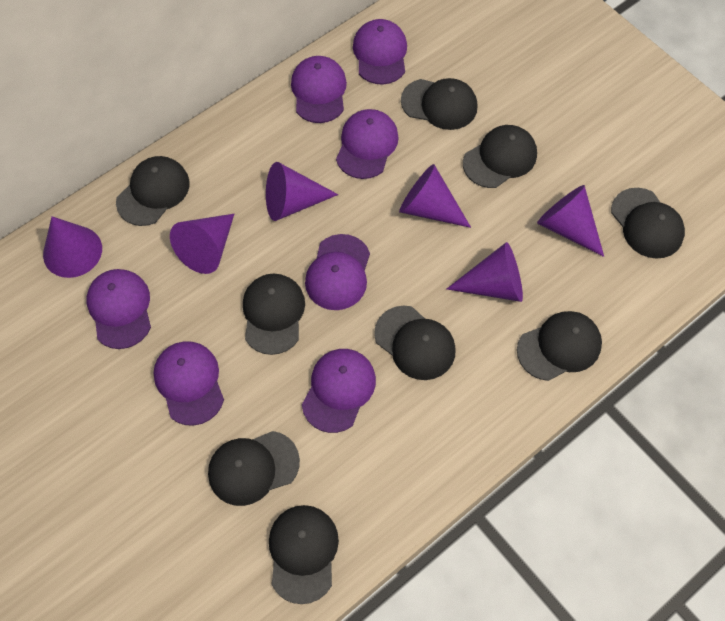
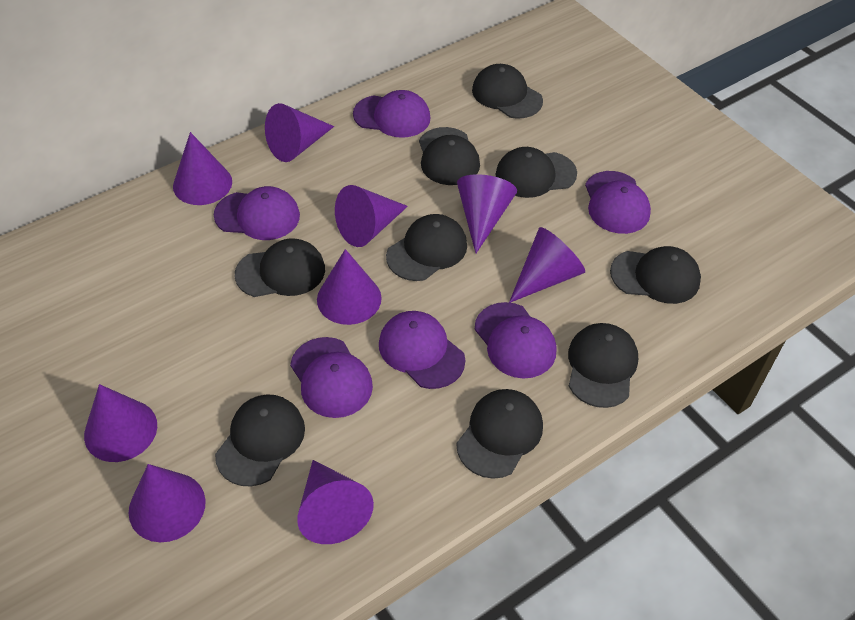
purple cap: [86,269,151,349] [154,341,224,426] [291,56,347,123] [302,349,376,433] [305,234,370,310] [336,109,399,179] [353,19,407,85] = 7 -> [214,186,300,240] [290,337,373,418] [353,90,431,138] [379,311,465,389] [475,302,556,379] [585,171,651,234] = 6
purple cone: [43,216,102,278] [170,214,234,274] [266,162,338,221] [399,164,471,228] [447,242,523,302] [537,185,604,257] = 6 -> [84,384,157,462] [129,464,206,542] [173,132,232,205] [265,103,334,162] [297,460,374,544] [317,249,382,325] [335,185,408,247] [457,174,517,253] [509,227,585,303] = 9

